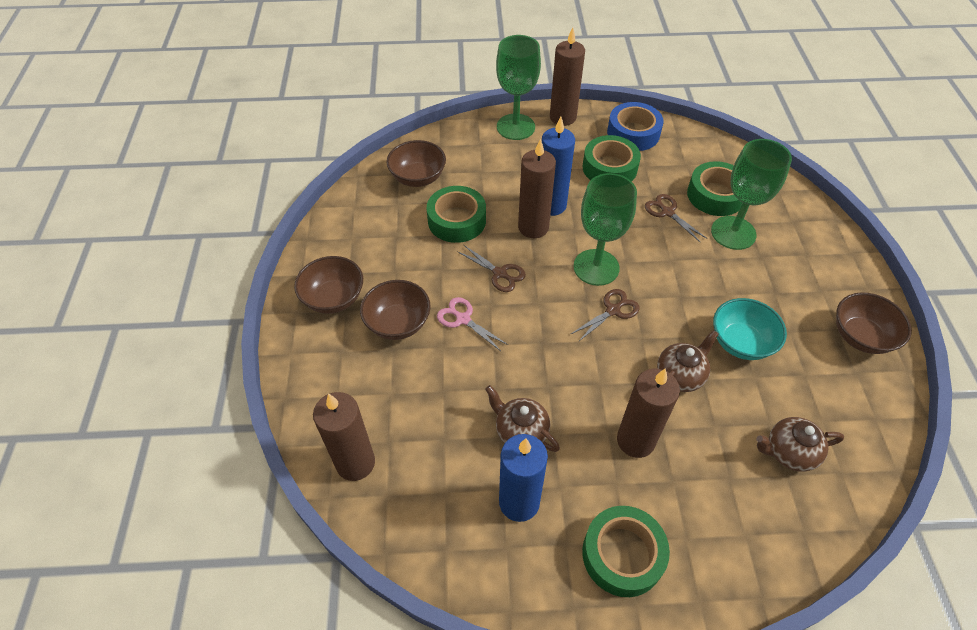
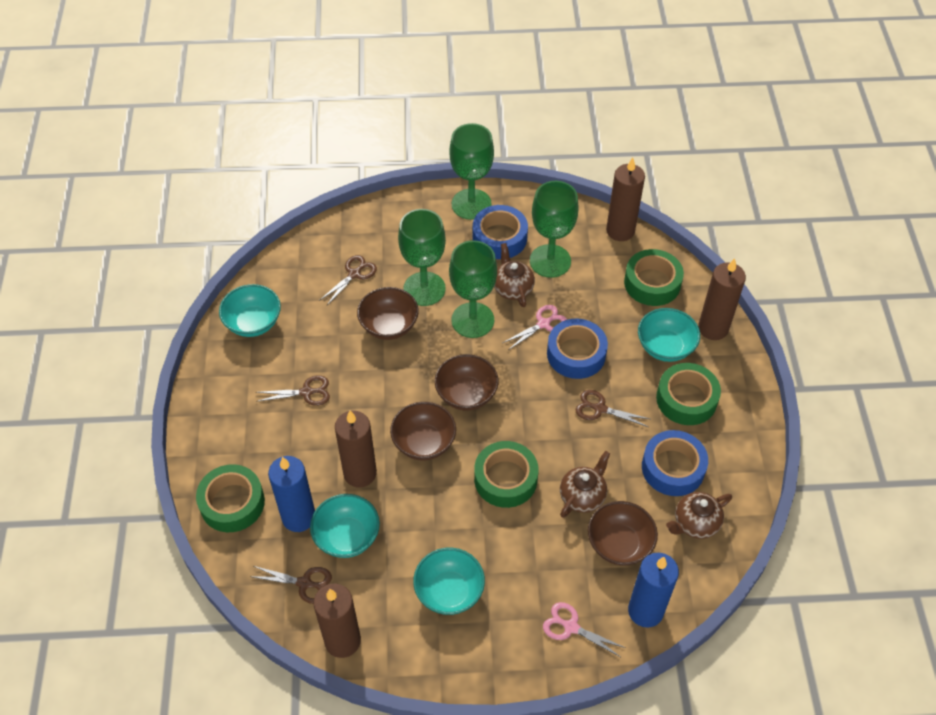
blue tape: [607,102,664,151] = 1 -> [473,205,528,259] [547,319,608,379] [642,430,708,496] = 3
brown scissors: [457,245,526,292] [571,289,640,342] [645,194,707,243] = 3 -> [249,566,332,604] [256,375,330,406] [319,255,377,305] [575,390,650,427] = 4
green goblet: [496,35,541,140] [574,173,637,286] [711,139,792,250] = 3 -> [398,209,446,306] [449,123,494,220] [449,240,497,338] [530,181,579,278] = 4
pink scissors: [437,297,508,351] = 1 -> [503,305,567,349] [543,602,625,658] = 2
turquoise bowl: [713,298,787,360] = 1 -> [219,284,281,337] [310,494,380,558] [413,548,485,615] [638,308,700,362] = 4

